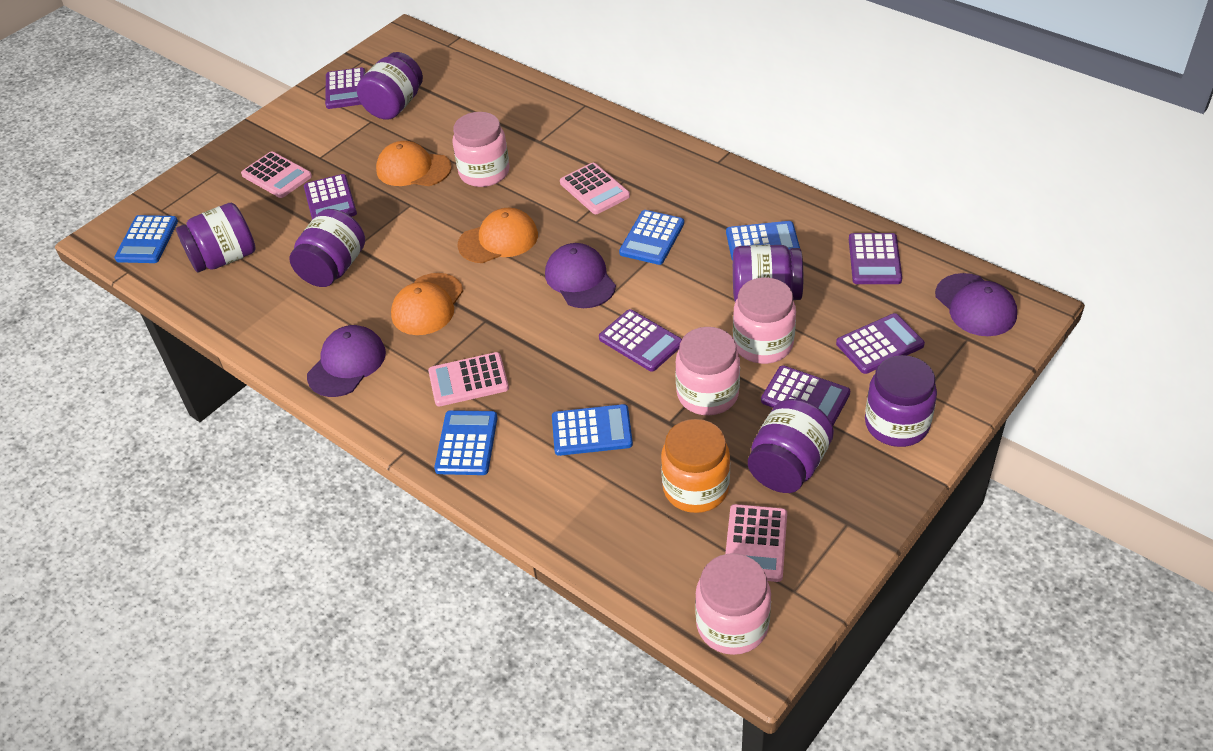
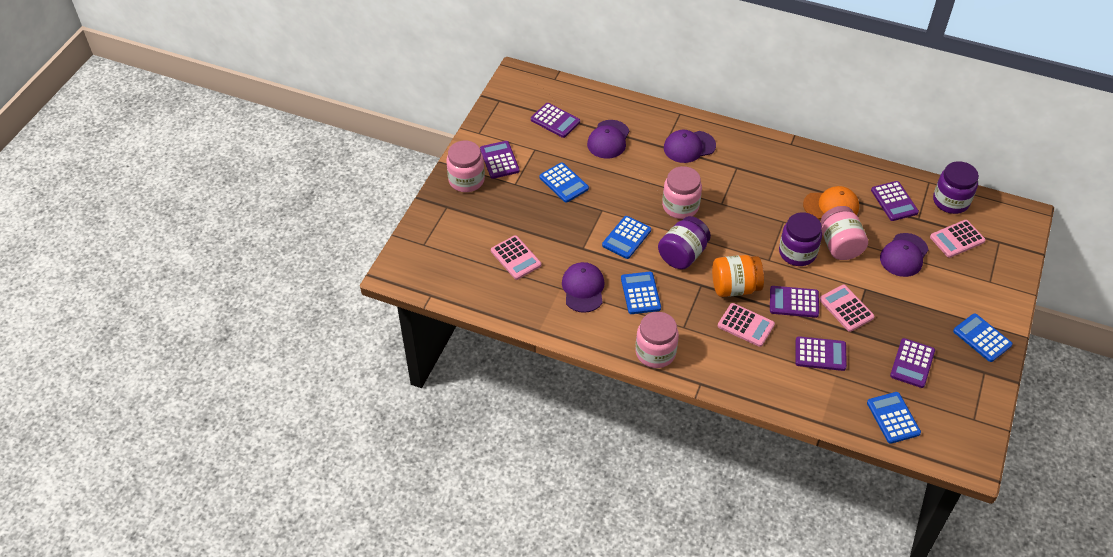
orange cap: [376,141,452,186] [391,273,463,335] [457,208,538,263] = 3 -> [803,186,859,219] = 1
purple cap: [307,325,386,397] [545,243,616,308] [935,273,1017,336] = 3 -> [562,262,605,313] [587,120,629,159] [664,130,716,163] [880,233,929,277] = 4
purple jar: [176,203,256,273] [289,209,365,287] [357,52,423,120] [733,245,803,302] [748,399,834,493] [865,355,937,447] = 6 -> [658,216,711,269] [779,212,822,266] [933,161,979,214] = 3

